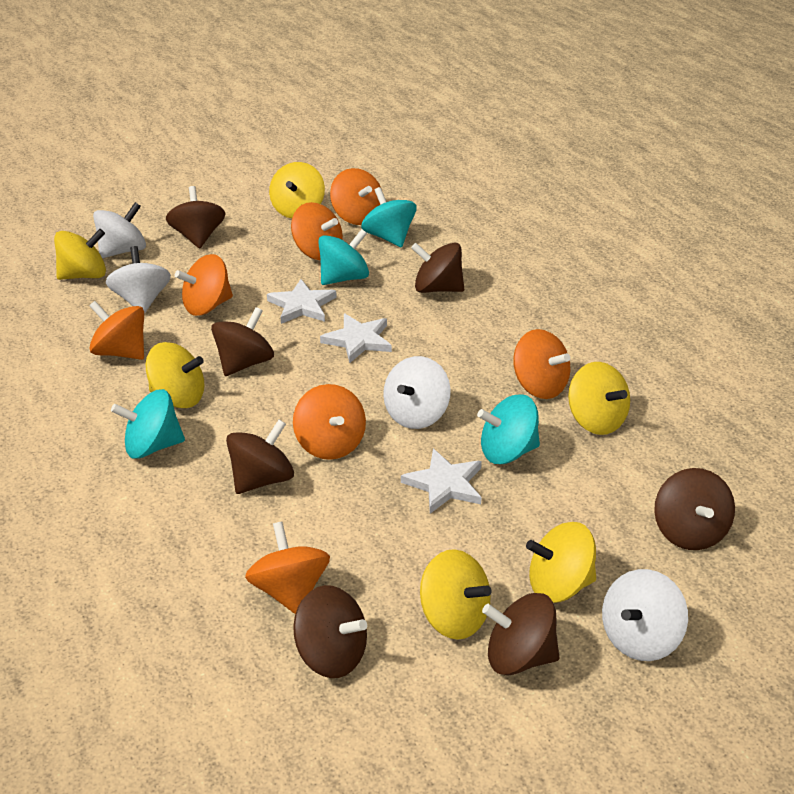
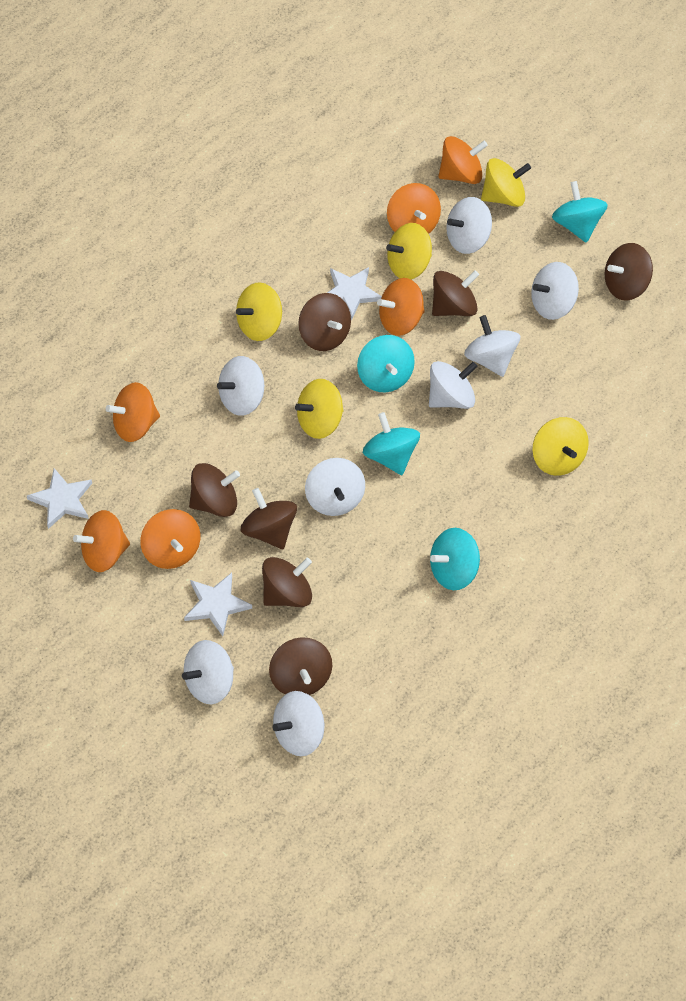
orange spinning top: [89,301,144,360] [175,254,233,316] [245,522,330,614] [291,202,343,260] [293,384,366,460] [330,168,381,225] [513,329,570,399] = 7 -> [73,510,130,572] [106,382,160,442] [140,509,200,569] [377,278,425,336] [387,183,441,234] [438,136,488,184] = 6
white spinning top: [93,202,146,258] [106,246,171,313] [383,356,451,429] [602,569,688,661] = 4 -> [182,640,234,705] [217,356,265,416] [272,691,324,756] [305,458,365,516] [429,361,477,409] [446,197,492,254] [464,315,520,377] [531,262,579,320] = 8
yellow spinning top: [54,229,106,280] [146,342,205,408] [269,162,325,219] [420,549,491,640] [526,522,596,603] [568,362,630,435] = 6 -> [236,282,282,341] [295,379,344,439] [386,223,432,279] [481,158,531,207] [532,417,589,476] = 5

